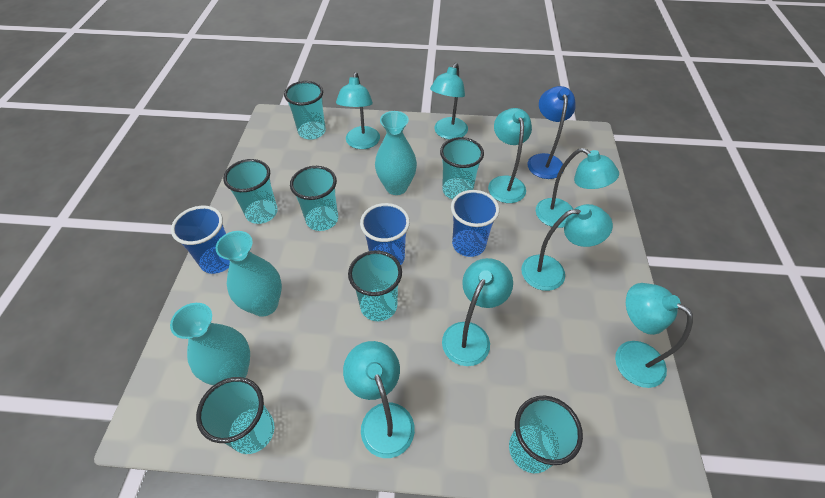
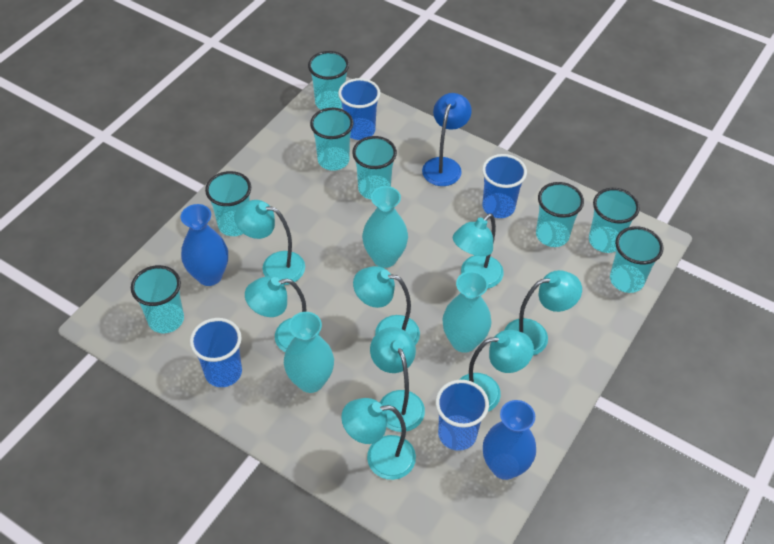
blue cup: [171,206,230,274] [360,203,410,265] [451,190,500,257] = 3 -> [190,318,242,387] [338,78,380,140] [435,380,489,451] [482,154,527,218] = 4
blue vase: none = 0 -> [181,204,228,286] [483,400,536,480] = 2
turquoise cup: [196,377,275,454] [223,159,278,224] [284,81,326,140] [290,166,338,231] [348,250,402,321] [440,137,484,199] [509,396,583,473] = 7 -> [131,265,184,333] [205,171,251,236] [308,51,349,110] [310,108,354,171] [352,136,397,199] [536,182,584,247] [589,188,640,253] [610,226,663,293] = 8

